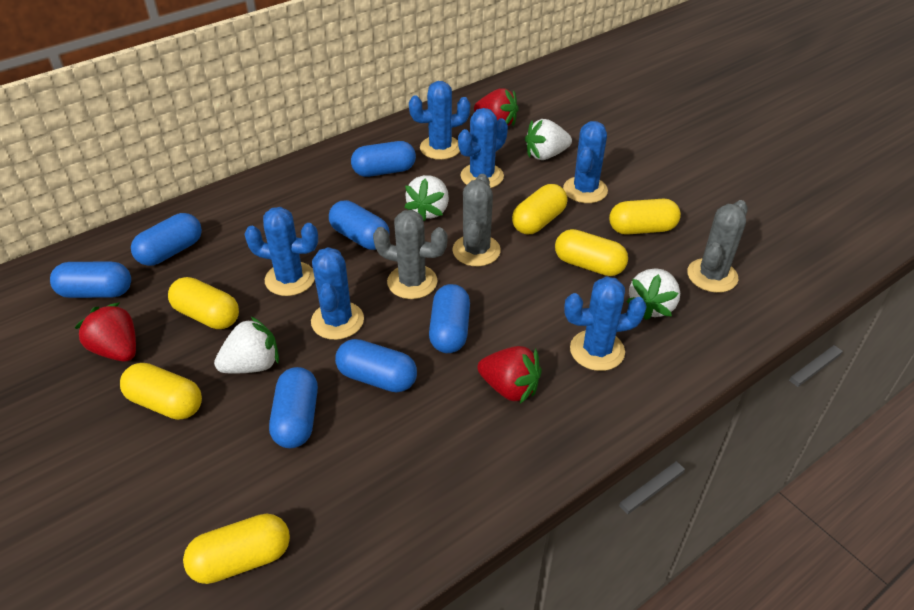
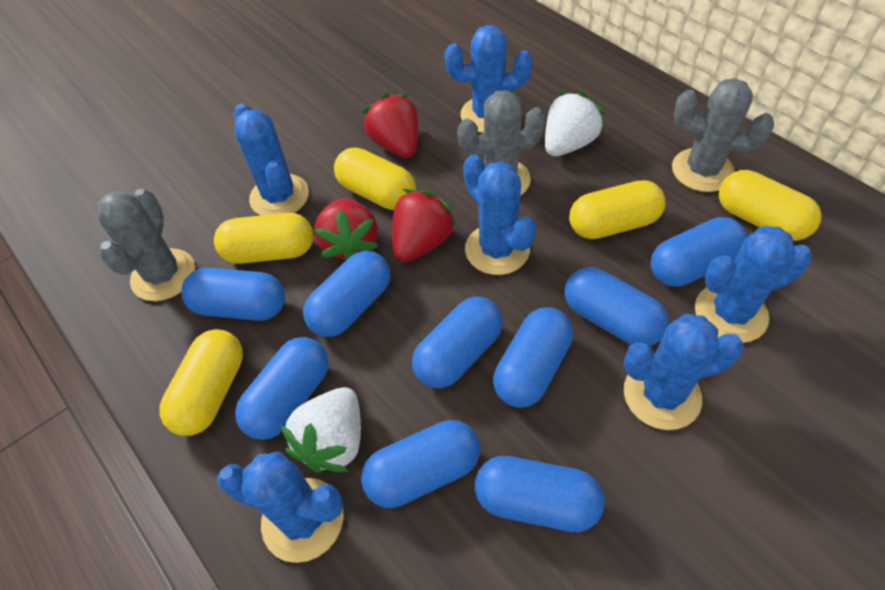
blue capsule: [50,261,131,298] [131,213,202,266] [269,367,318,448] [329,200,389,250] [335,339,417,392] [351,141,416,177] [429,284,470,353] = 7 -> [181,268,285,321] [235,337,329,440] [303,251,390,337] [361,420,480,508] [412,297,503,388] [475,456,605,532] [493,307,573,408] [565,267,669,346] [651,217,747,287] = 9
white strawberry: [214,316,279,374] [404,175,449,221] [525,119,572,160] [626,268,680,320] = 4 -> [280,387,361,473] [545,92,604,156] = 2
yellow capsule: [120,363,202,420] [168,277,239,329] [183,514,290,584] [512,184,567,234] [555,229,628,276] [609,199,681,235] = 6 -> [160,329,243,436] [214,213,313,264] [334,147,416,210] [569,180,665,239] [719,170,822,241] = 5

